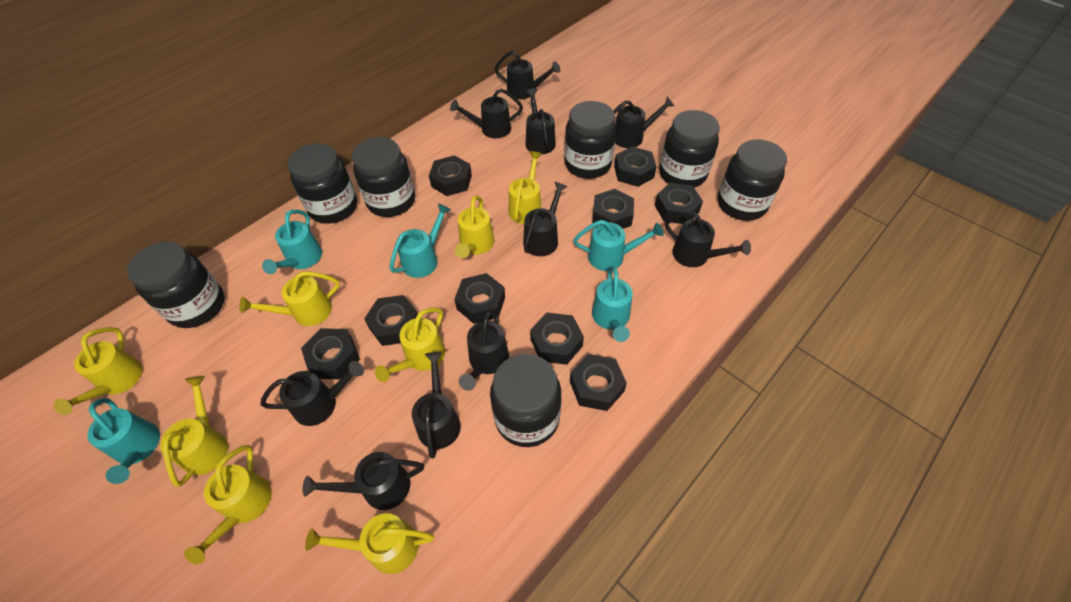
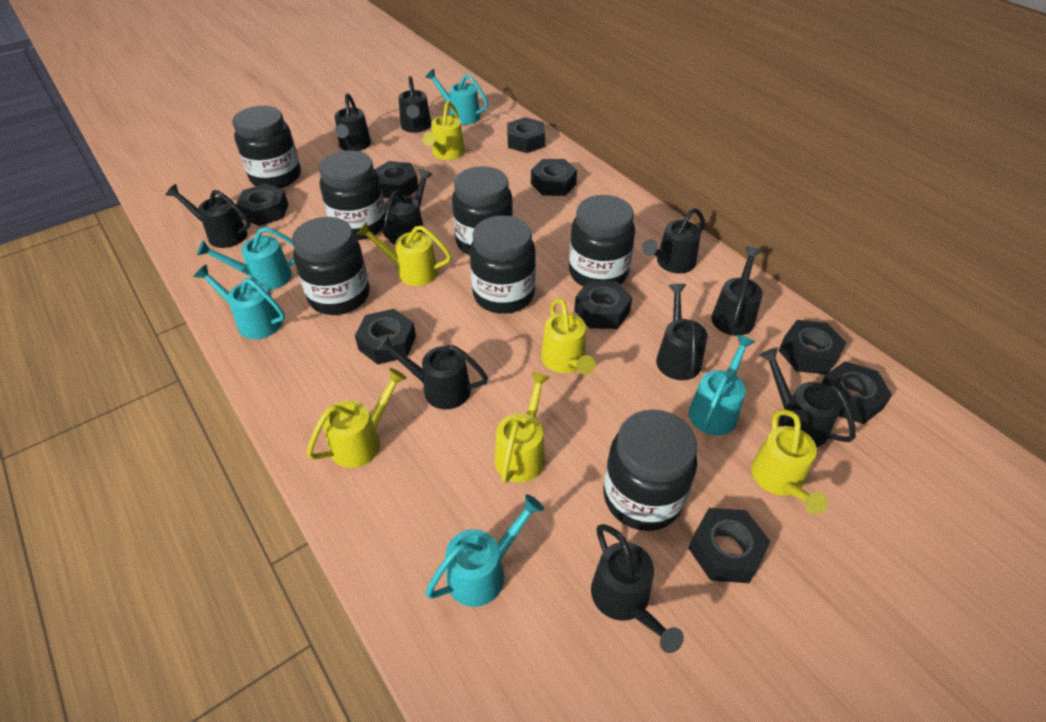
yellow watering can: [53,327,143,415] [160,376,228,487] [184,445,272,564] [239,272,340,326] [305,513,434,574] [375,308,445,382] [455,196,494,258] [509,151,542,224] = 8 -> [307,368,407,468] [357,222,451,286] [422,101,465,160] [495,372,550,483] [541,298,595,375] [751,410,828,515] = 6

